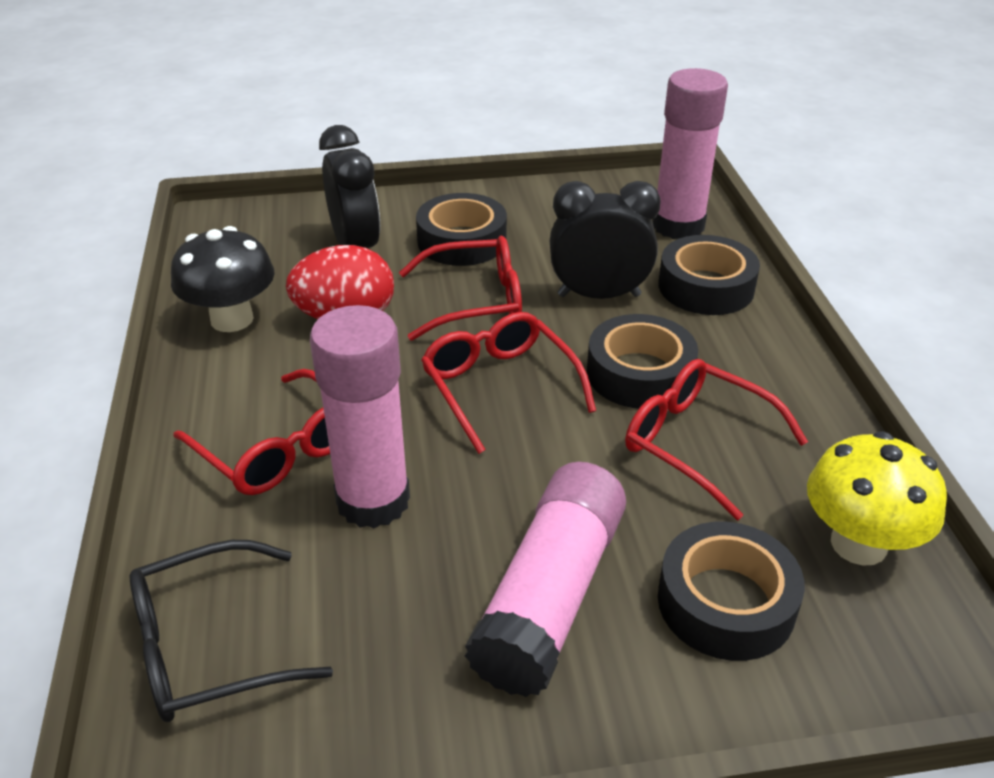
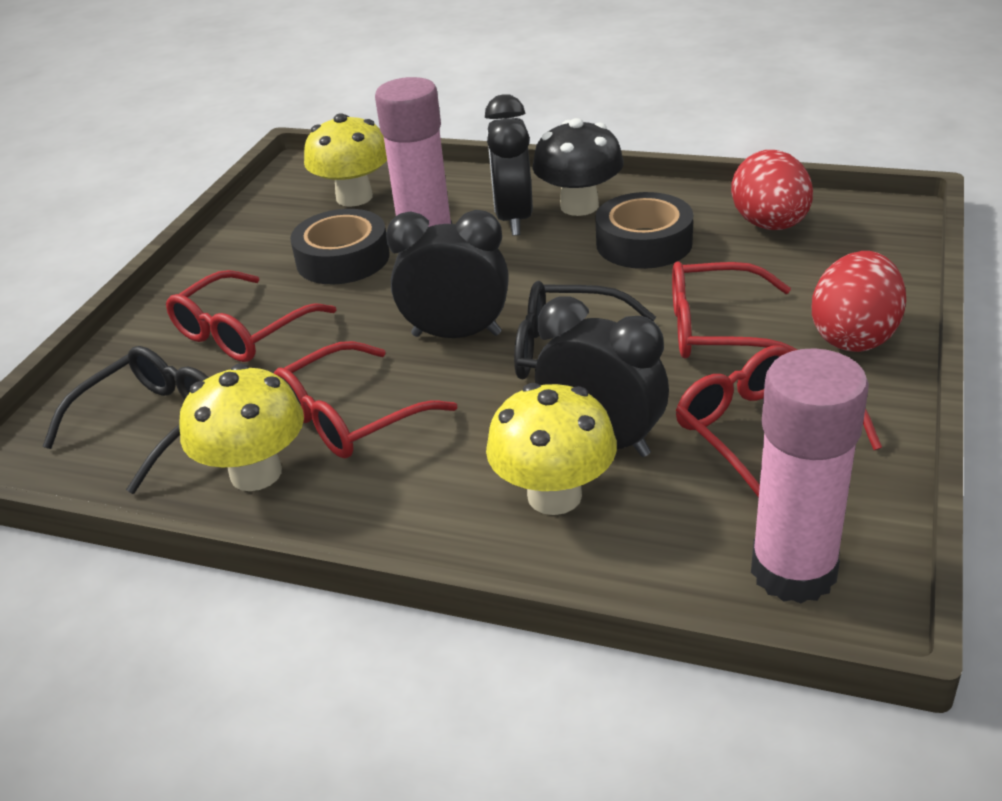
black clock: [319,125,380,248] [550,181,661,299] = 2 -> [386,210,509,338] [485,94,533,236] [535,296,669,457] = 3
black glasses: [130,540,333,722] = 1 -> [42,346,209,494] [514,281,656,380] = 2
black tape: [416,193,507,266] [587,314,698,409] [658,235,760,315] [658,522,805,661] = 4 -> [290,209,390,284] [595,192,693,269] = 2
pink glue stick: [310,305,410,528] [465,462,626,697] [653,68,728,239] = 3 -> [375,77,452,227] [751,348,869,604] = 2
red egg: [286,245,394,319] = 1 -> [731,150,813,230] [812,251,906,352] = 2
yellow mushroom: [807,431,947,566] = 1 -> [179,363,304,491] [304,113,387,207] [486,383,617,515] = 3

